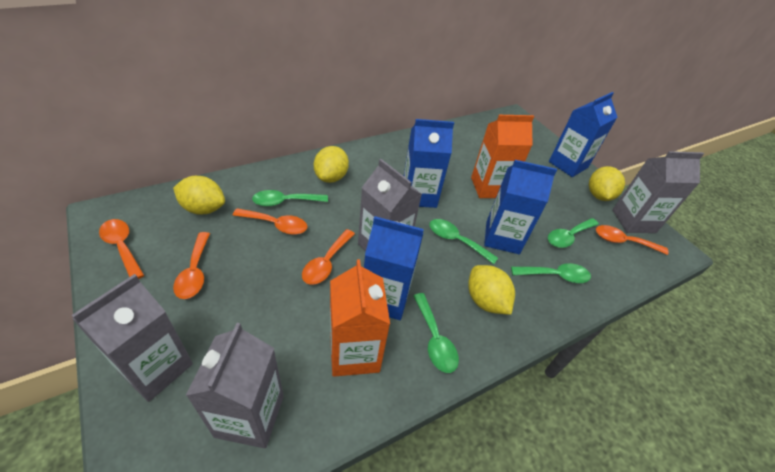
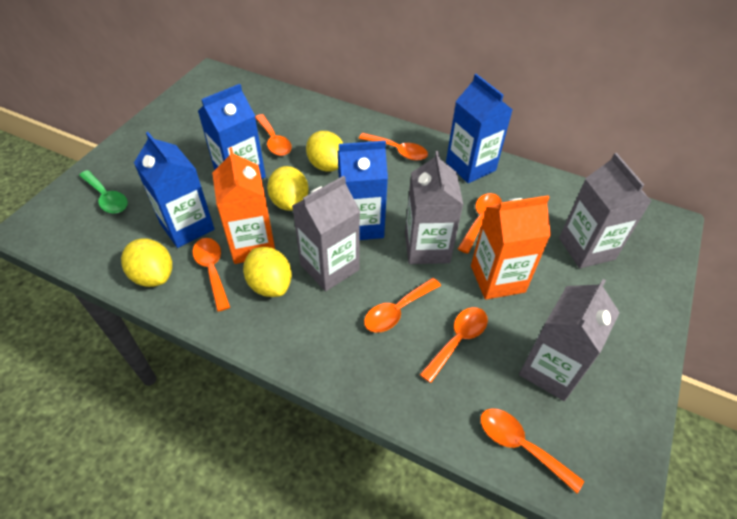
green spoon: [252,190,328,207] [413,293,459,373] [429,219,498,264] [511,263,591,283] [548,218,599,248] = 5 -> [79,170,128,214] = 1
orange spoon: [99,219,144,279] [173,232,210,299] [233,208,308,235] [302,229,355,285] [596,225,669,255] = 5 -> [192,238,230,311] [255,114,292,156] [359,133,428,161] [364,278,441,333] [420,307,488,383] [458,193,502,254] [480,408,584,493] = 7

